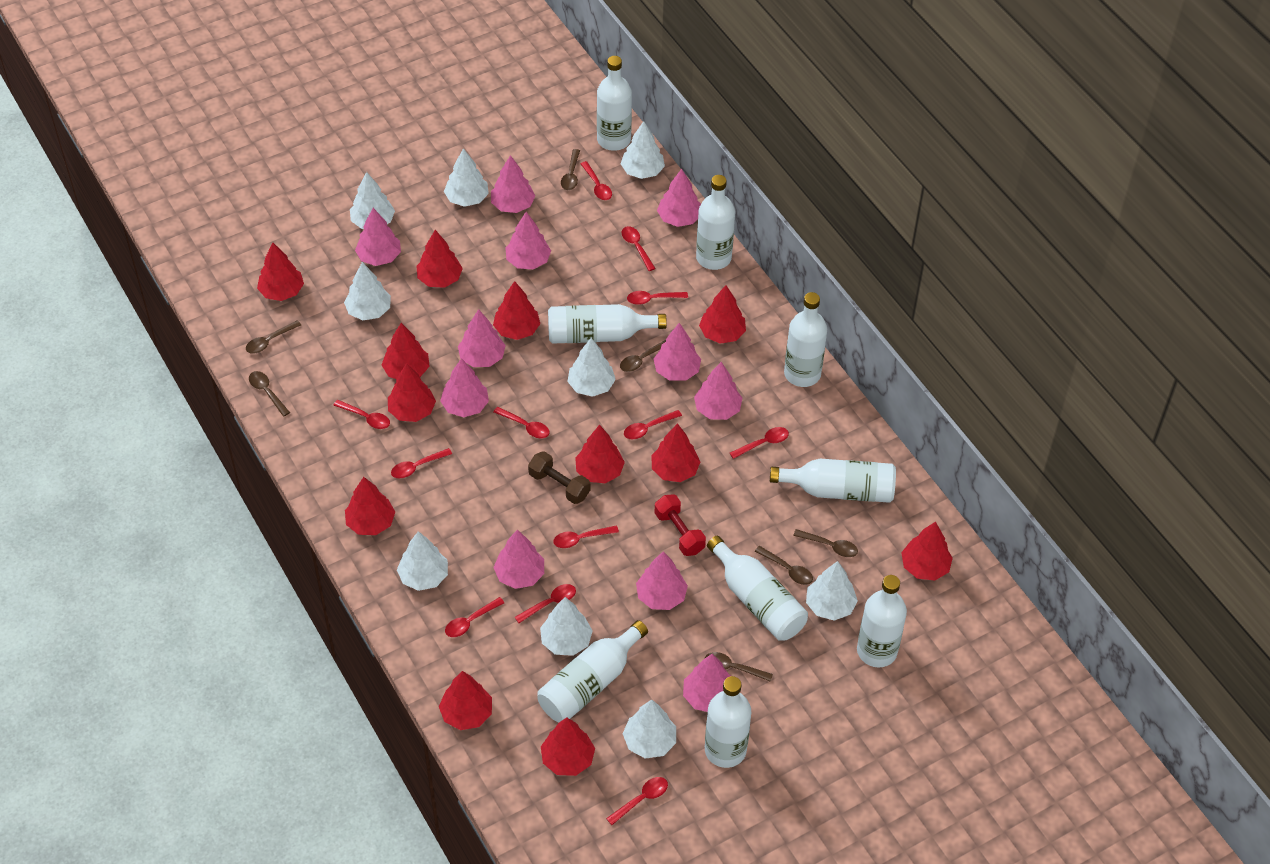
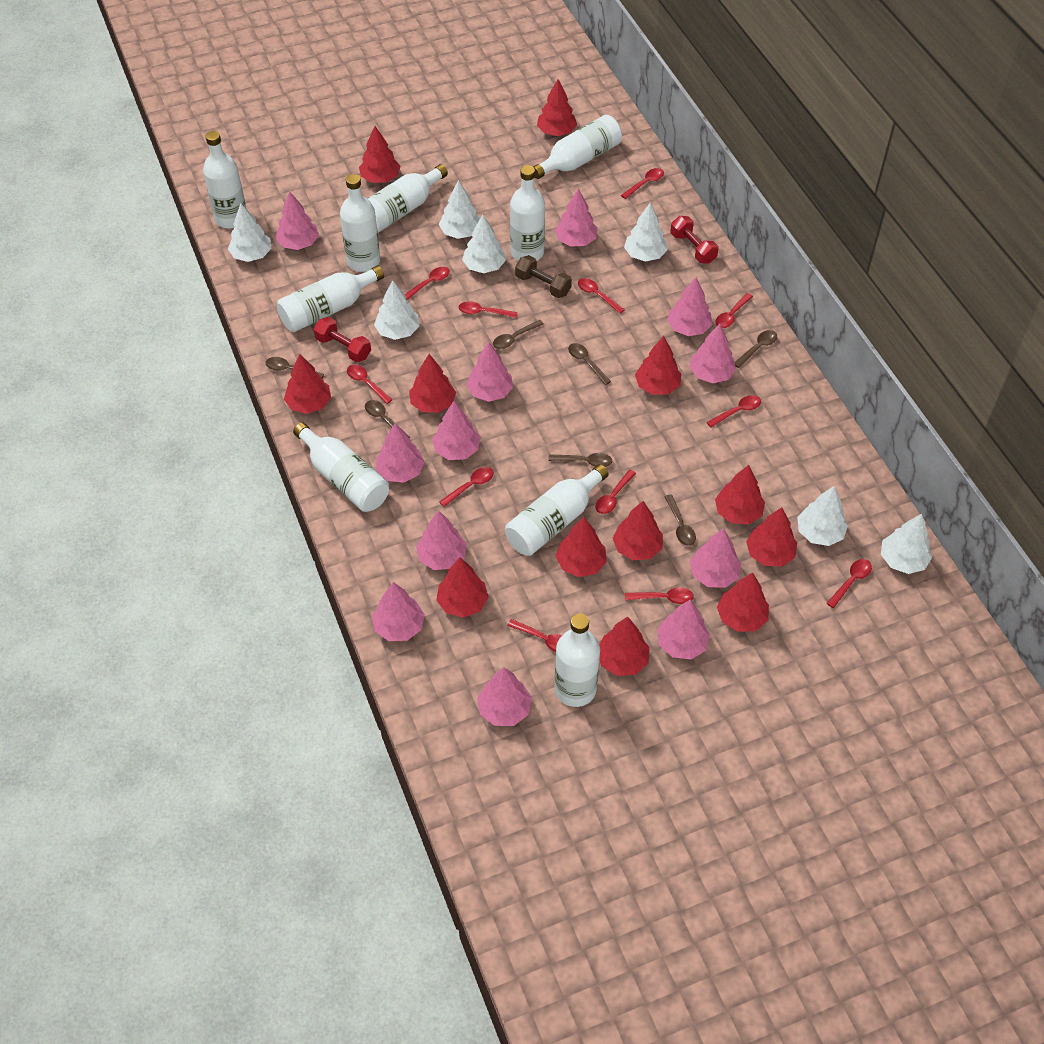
pink tree: [355,208,401,266] [440,358,489,417] [458,309,506,367] [491,155,535,213] [493,529,544,589] [505,212,551,269] [636,551,688,610] [654,323,701,381] [657,169,701,227] [683,654,731,712] [694,362,742,420] = 11 -> [276,191,319,250] [372,582,425,641] [376,423,425,483] [416,510,467,570] [432,401,480,460] [466,342,513,402] [477,667,532,726] [555,188,598,247] [657,600,710,659] [667,277,713,336] [689,324,736,383] [690,528,741,588] = 12
red dumbbell: [655,494,706,556] = 1 -> [314,317,371,362] [671,216,718,264] = 2
white tree: [344,262,391,320] [350,172,395,229] [397,531,448,591] [444,148,489,207] [540,597,593,656] [567,338,616,397] [621,121,665,179] [623,699,676,759] [806,561,858,621] = 9 -> [228,203,272,262] [374,280,419,340] [439,180,481,239] [462,215,506,273] [624,203,668,262] [797,486,848,546] [881,514,932,574] = 7

